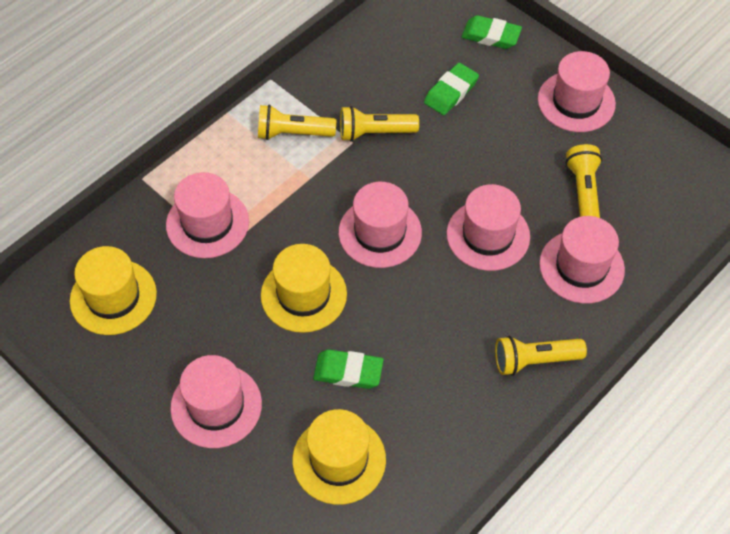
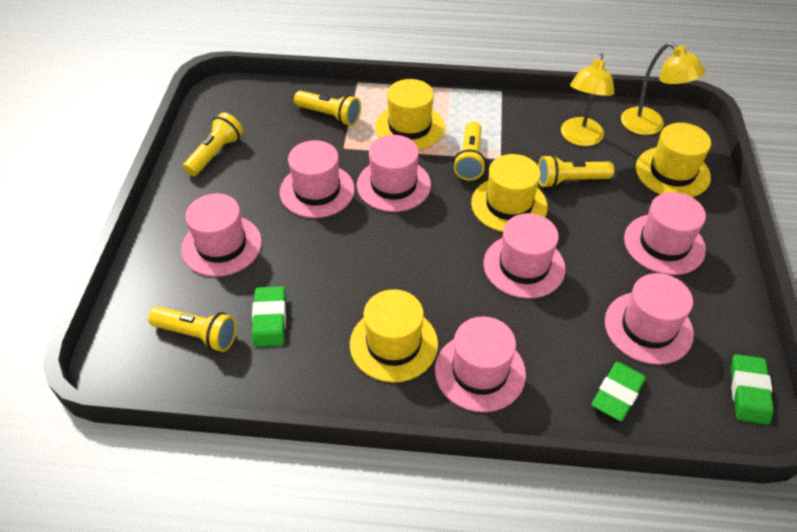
pink hat: [166,172,249,258] [170,355,262,448] [339,182,422,268] [447,184,530,271] [538,51,616,132] [539,216,625,304] = 6 -> [181,193,262,277] [280,140,355,218] [357,135,431,212] [435,316,526,412] [483,213,565,299] [605,273,694,365] [624,192,706,275] = 7
yellow flashlight: [258,104,336,140] [340,106,419,142] [495,336,587,376] [566,144,602,218] = 4 -> [148,307,237,352] [183,112,243,176] [294,91,361,126] [453,121,486,181] [538,155,614,188] = 5
yellow hat: [70,246,157,335] [261,244,347,333] [292,409,386,505] = 3 -> [350,289,438,383] [375,79,444,150] [471,154,548,232] [636,123,711,197] = 4
yellow lamp: none = 0 -> [561,53,614,146] [621,42,705,135] = 2

